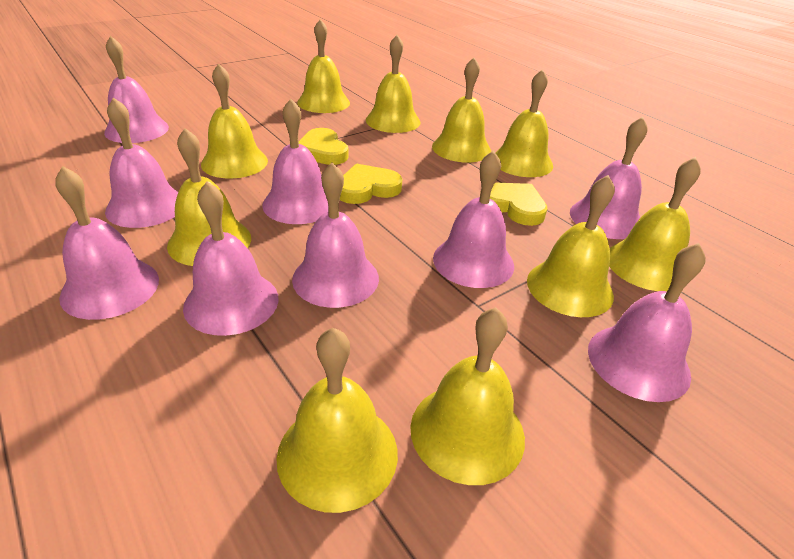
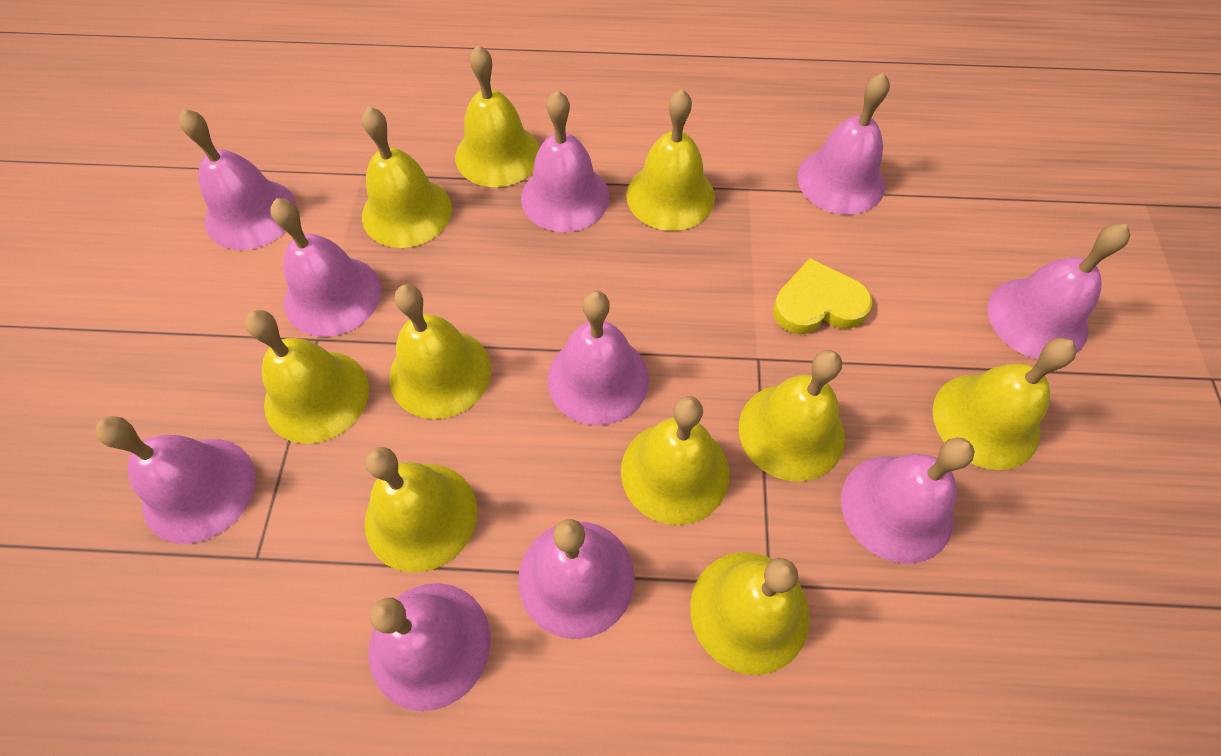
pink bell: [55,166,159,320] [104,36,169,143] [105,97,178,228] [183,182,279,336] [262,99,329,224] [292,163,379,308] [433,150,514,288] [570,117,647,239] [588,243,706,402] = 9 -> [95,416,255,544] [179,109,297,250] [270,198,381,337] [368,583,491,711] [518,519,635,639] [521,90,609,232] [547,291,649,425] [797,72,890,215] [841,437,975,564] [988,223,1130,359] = 10
yellow heart: [299,128,349,165] [340,163,402,204] [480,183,548,226] = 3 -> [773,258,873,334] = 1

